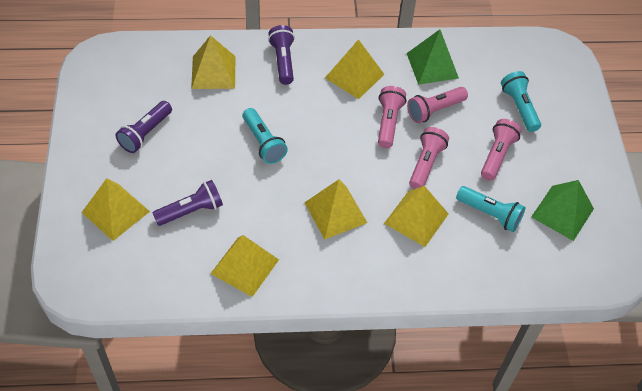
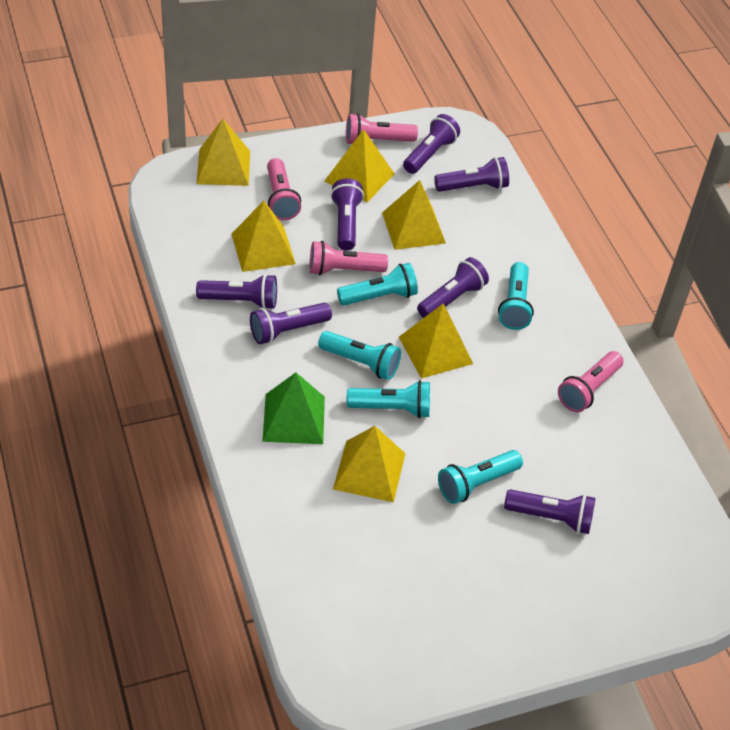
green pyramid: [406,29,459,85] [531,180,594,241] = 2 -> [262,372,325,444] = 1
purple flashlight: [116,101,172,153] [153,180,223,226] [268,25,295,85] = 3 -> [196,274,277,309] [250,303,332,344] [331,178,364,251] [403,114,460,174] [417,257,489,318] [434,157,509,192] [504,489,595,534] = 7
turquoise flashlight: [242,108,288,164] [456,186,525,232] [501,71,541,132] = 3 -> [318,331,401,380] [337,263,418,306] [347,380,430,418] [438,450,523,504] [498,262,534,330] = 5

